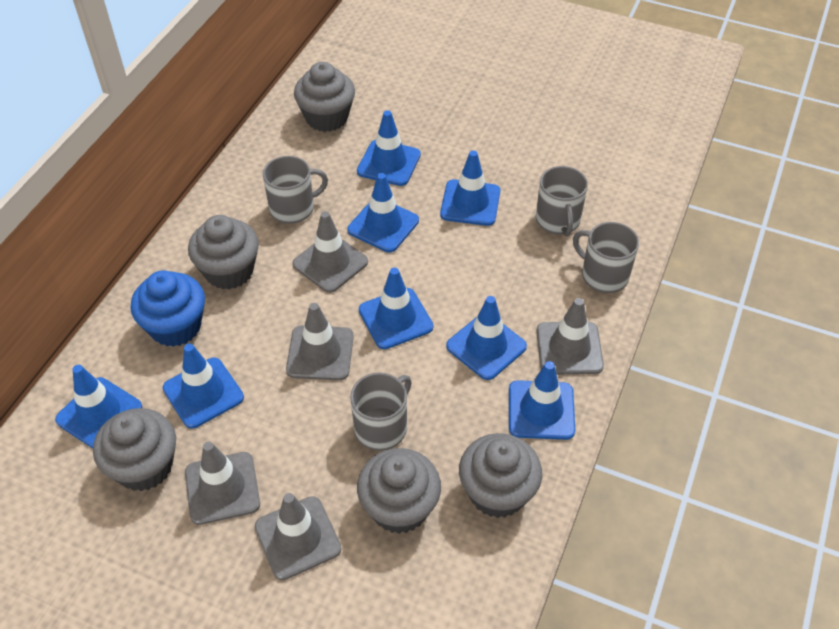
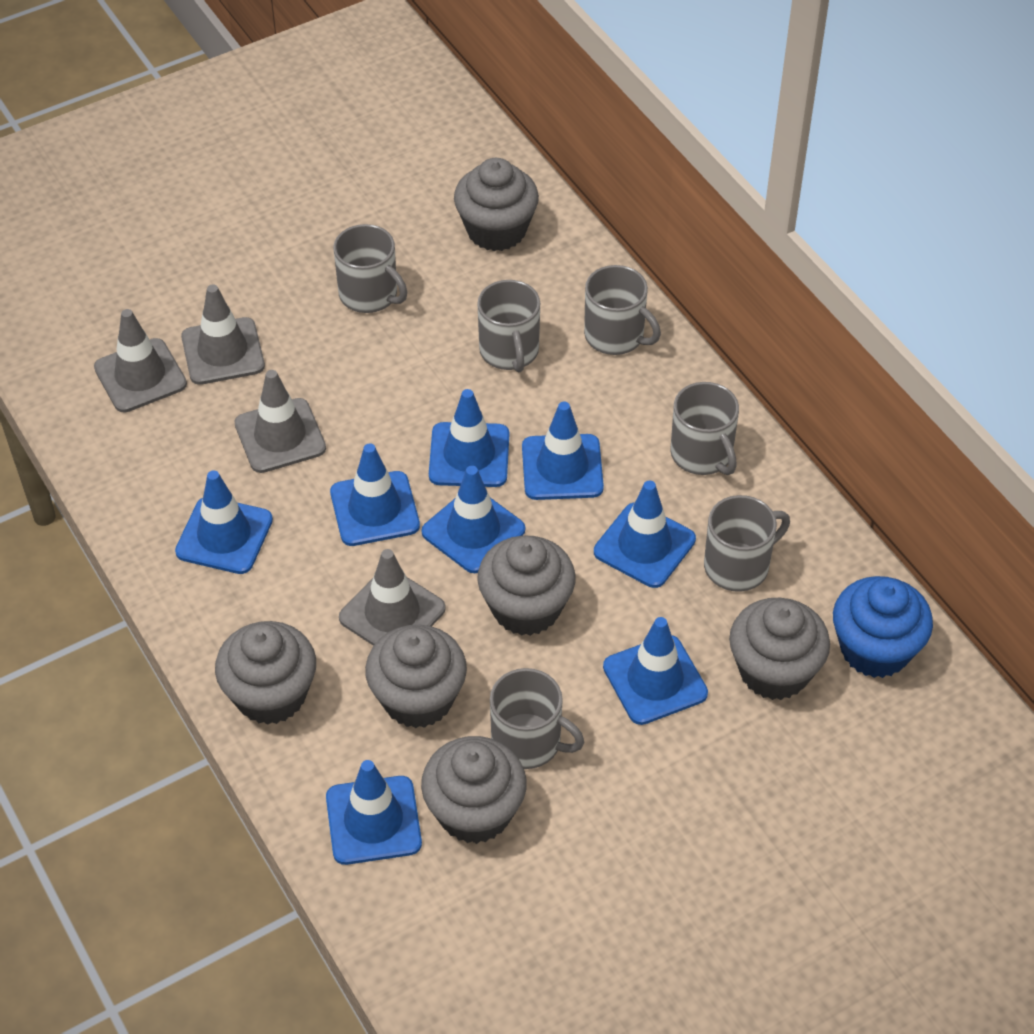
grey cupcake: [93,408,176,491] [188,215,259,290] [294,62,355,132] [357,448,441,534] [459,433,542,518] = 5 -> [215,621,316,725] [365,625,467,728] [421,736,527,844] [454,158,539,251] [477,536,576,636] [729,598,830,700] = 6
grey mug: [263,156,328,224] [350,373,412,451] [536,166,588,236] [573,222,639,293] = 4 -> [333,224,407,313] [477,280,540,373] [490,668,584,769] [584,265,661,355] [670,382,739,475] [704,495,790,592] = 6
grey traffic cone: [185,442,260,525] [255,493,341,580] [286,303,354,380] [293,211,368,293] [536,298,604,375] = 5 -> [94,309,187,412] [181,285,265,385] [234,370,326,473] [339,549,446,646] = 4

